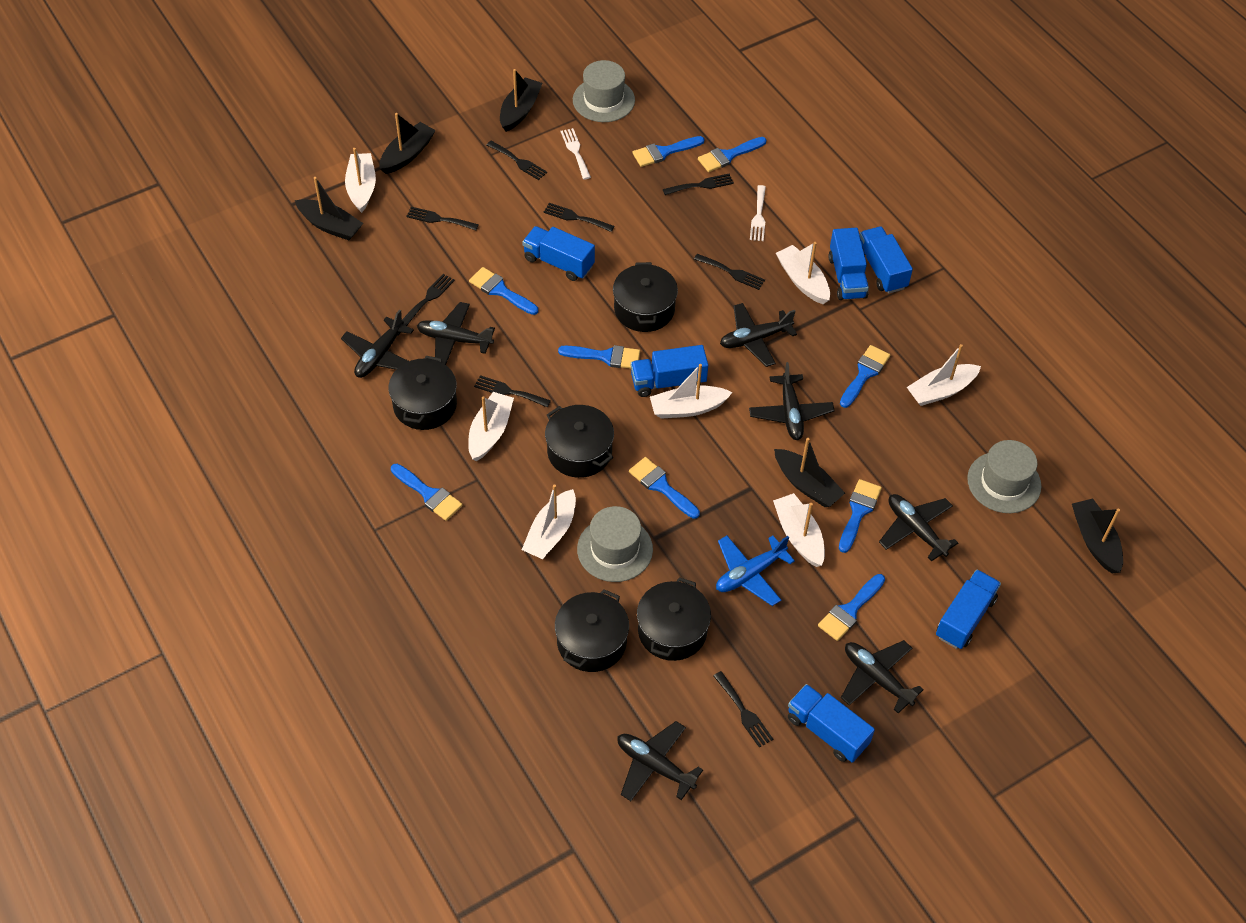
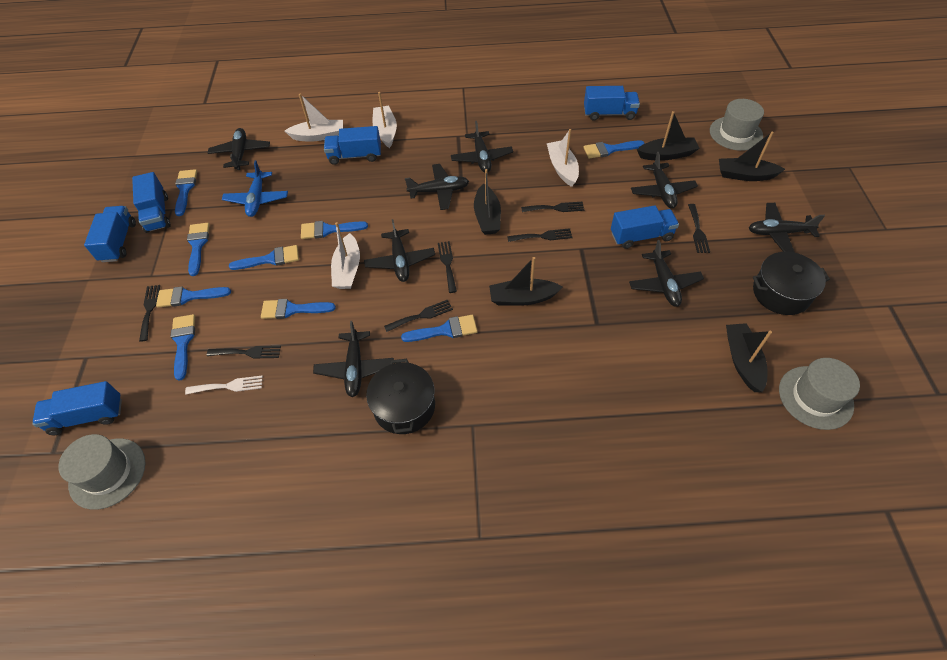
black fork: [402,274,455,326] [406,207,479,230] [474,375,551,407] [487,141,547,180] [544,203,614,232] [663,173,734,195] [694,254,765,290] [713,671,773,748] = 8 -> [139,285,160,342] [207,346,281,359] [384,300,453,332] [438,241,457,293] [507,228,572,242] [521,202,584,212] [688,204,710,253] = 7
black plane: [341,309,414,378] [417,302,495,365] [617,721,703,801] [720,303,797,367] [749,362,835,440] [841,640,924,713] [879,494,958,562] = 7 -> [208,128,270,170] [313,321,394,397] [364,219,435,282] [405,164,469,210] [451,121,513,173] [629,240,704,307] [631,152,698,208] [749,203,825,253] = 8
black pot: [389,356,457,430] [545,405,614,478] [555,589,629,672] [613,262,678,332] [637,577,711,661] = 5 -> [366,359,435,434] [753,252,830,315] = 2
white boat: [345,148,376,213] [468,392,514,461] [522,484,576,559] [650,364,733,419] [773,493,825,567] [776,242,830,304] [907,344,981,406] = 7 -> [285,94,343,142] [331,222,360,289] [372,92,397,148] [547,129,579,187] = 4
white fork: [561,128,591,180] [750,185,766,241] = 2 -> [185,376,263,395] = 1

